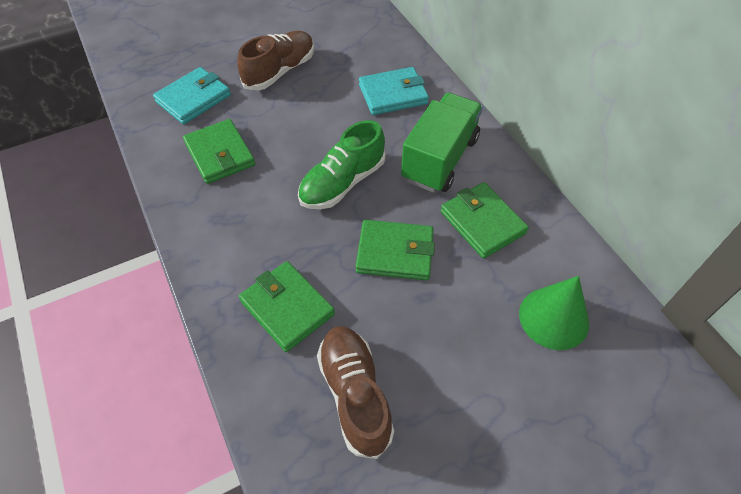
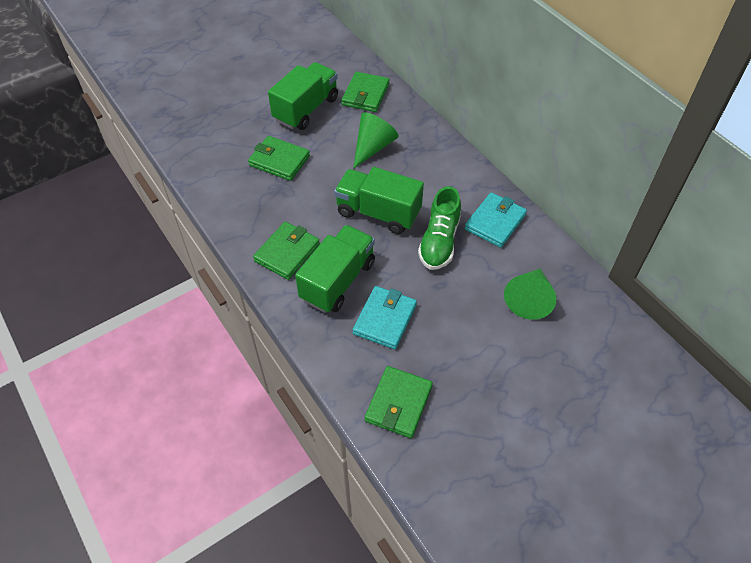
brown shoe: [237,31,314,91] [317,326,394,459] = 2 -> none = 0
green cone: [519,276,589,350] = 1 -> [353,112,399,169] [504,269,556,320] = 2
green truck: [401,93,483,193] = 1 -> [268,62,338,130] [295,225,375,313] [334,167,424,234] = 3

